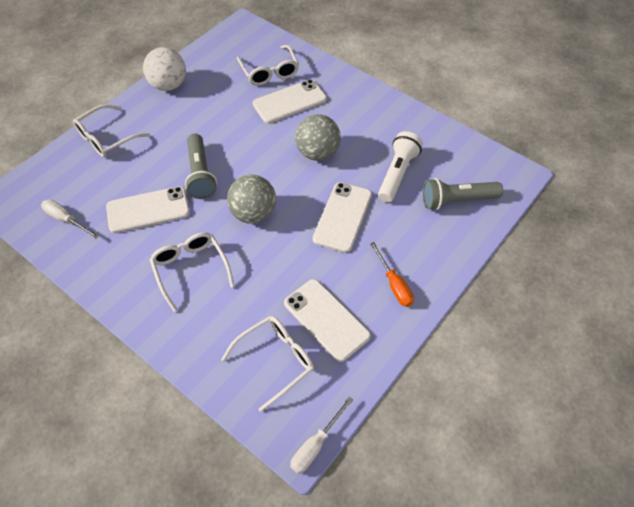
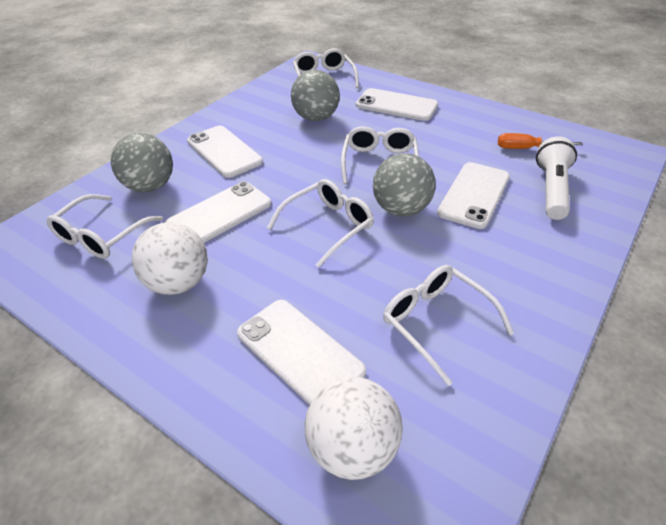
grey ball: [227,175,276,224] [295,114,341,161] = 2 -> [111,133,173,192] [291,70,340,121] [373,153,435,216] = 3
grey flashlight: [185,134,217,199] [423,178,503,210] = 2 -> none = 0
white ball: [143,47,186,91] = 1 -> [132,222,208,295] [305,377,403,480] = 2
white glasses: [73,104,149,157] [150,232,234,312] [221,316,314,412] [237,45,299,86] = 4 -> [47,194,163,259] [267,179,374,268] [293,48,359,88] [341,126,419,184] [383,265,514,386] = 5
white phone: [106,186,190,233] [253,79,327,124] [284,279,371,362] [313,182,372,253] = 4 -> [165,181,271,243] [187,126,263,178] [237,300,366,405] [356,88,438,121] [437,162,510,229] = 5
white screwdriver: [41,199,99,239] [290,397,353,474] = 2 -> none = 0

